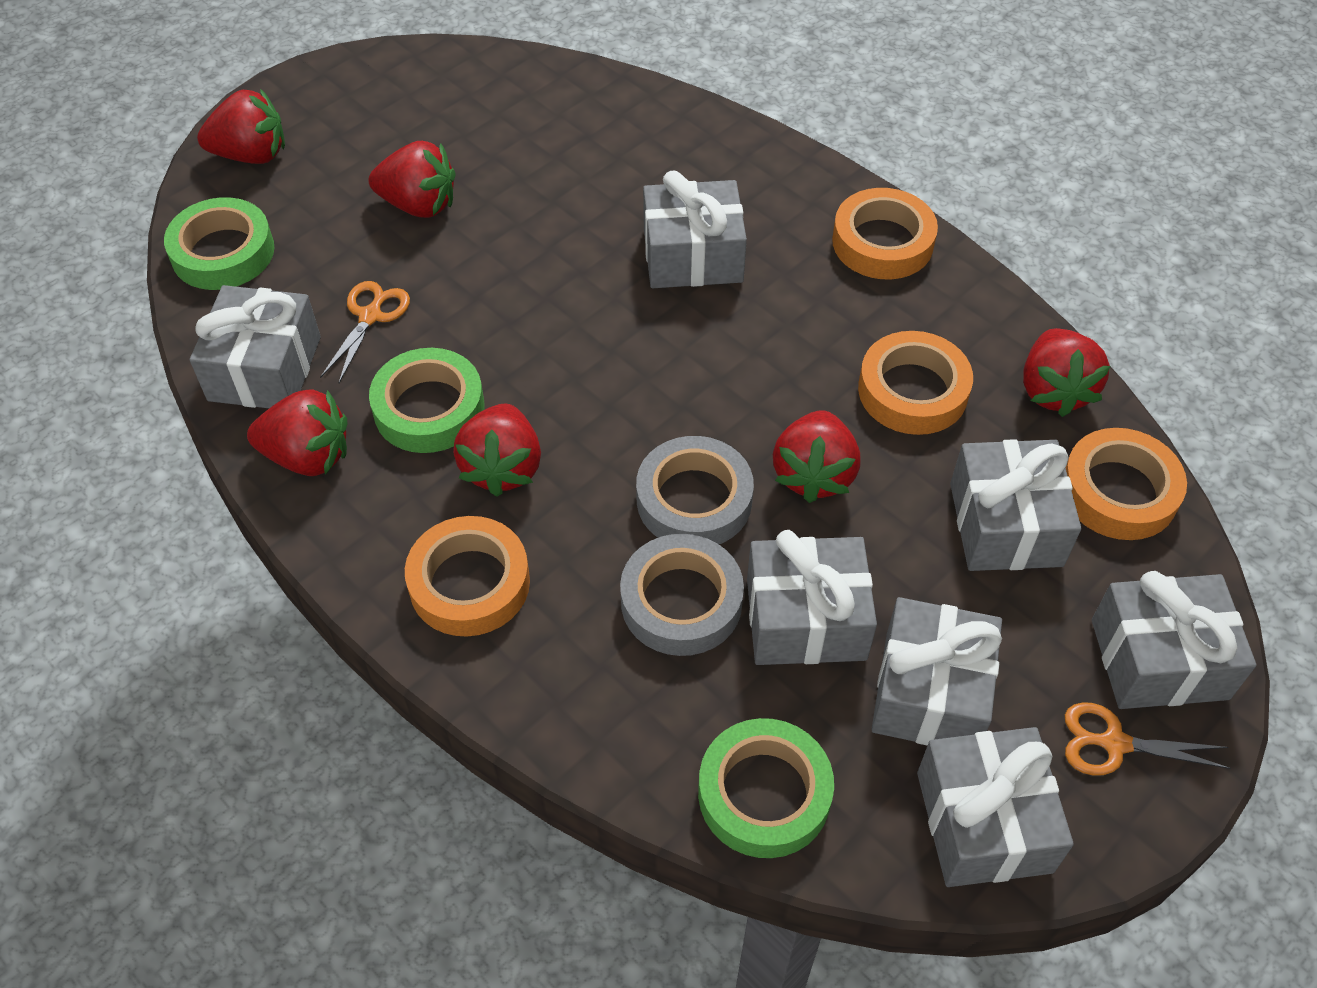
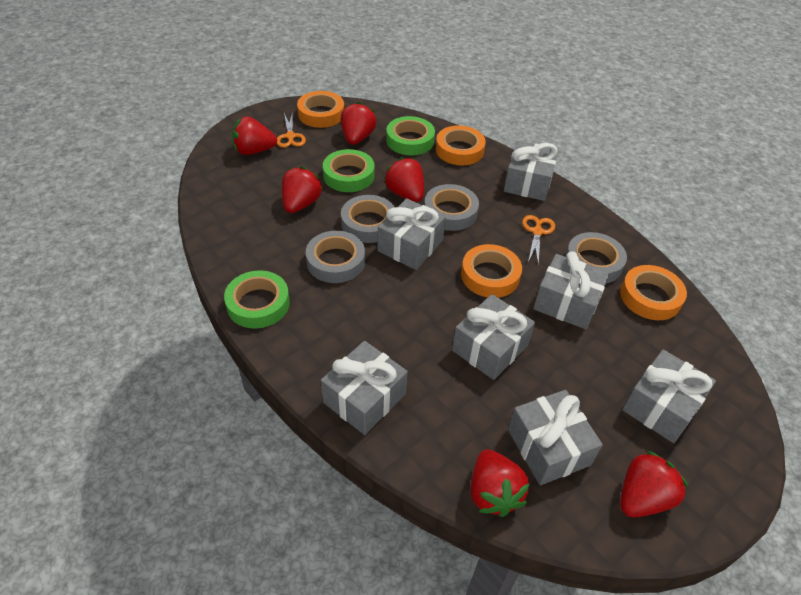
grey tape: [620,534,744,656] [636,436,754,544] = 2 -> [306,231,365,283] [341,195,395,243] [424,184,479,231] [565,232,627,283] = 4

